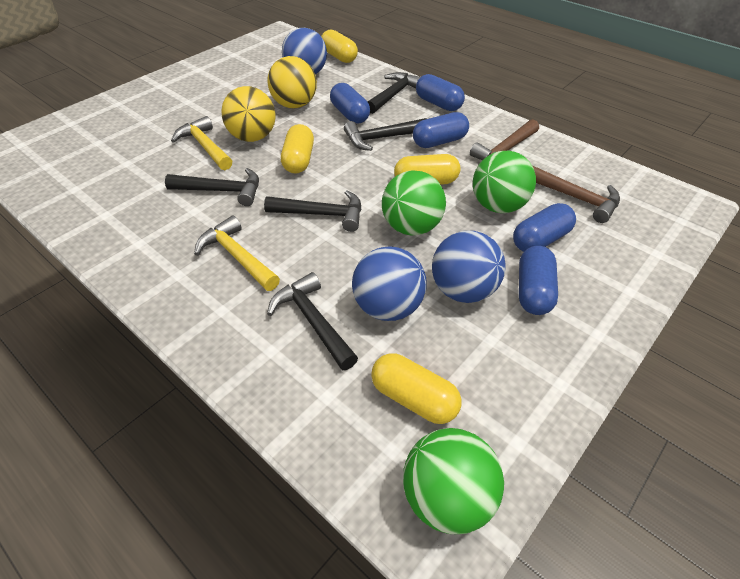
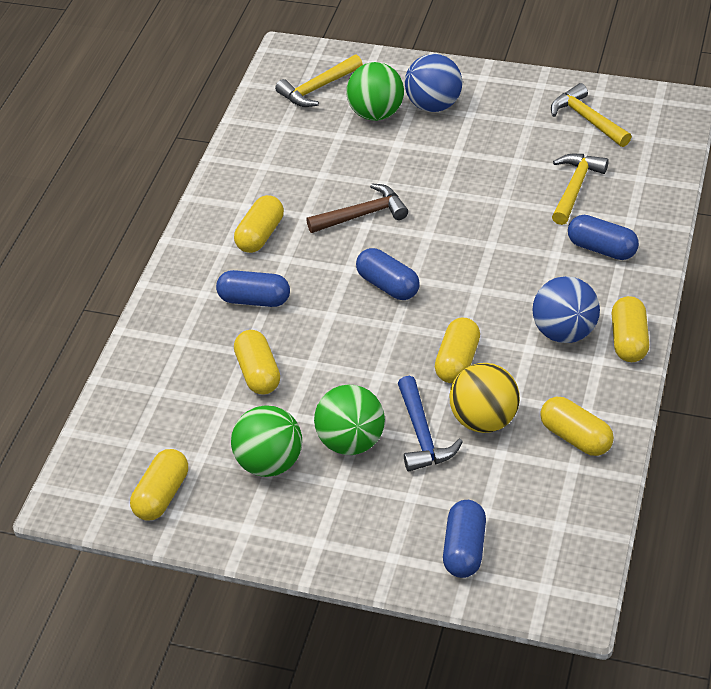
black hammer: [165,168,259,206] [264,190,361,232] [267,272,358,370] [344,118,426,151] [367,72,420,114] = 5 -> none = 0
blue ball: [282,28,327,74] [352,246,427,321] [432,231,506,303] = 3 -> [405,54,462,112] [532,276,600,343] = 2
blue capsule: [330,83,370,124] [413,112,469,148] [416,74,465,111] [513,203,576,252] [519,246,558,315] = 5 -> [216,270,290,307] [356,248,420,300] [443,500,486,578] [568,215,639,260] = 4
blue hammer: none = 0 -> [398,376,463,472] = 1
brown hammer: [470,119,539,160] [532,165,620,223] = 2 -> [306,183,408,233] = 1
yellow ball: [221,86,276,142] [267,56,317,109] = 2 -> [449,363,520,433] = 1
yellow capsule: [281,124,314,174] [321,30,358,63] [371,353,462,424] [394,154,460,185] = 4 -> [130,449,188,521] [234,195,284,253] [234,330,280,394] [435,318,480,383] [540,397,614,456] [611,296,649,362] = 6
yellow hammer: [171,116,232,170] [194,216,280,291] = 2 -> [275,54,363,107] [551,83,632,147] [552,154,609,225] = 3

